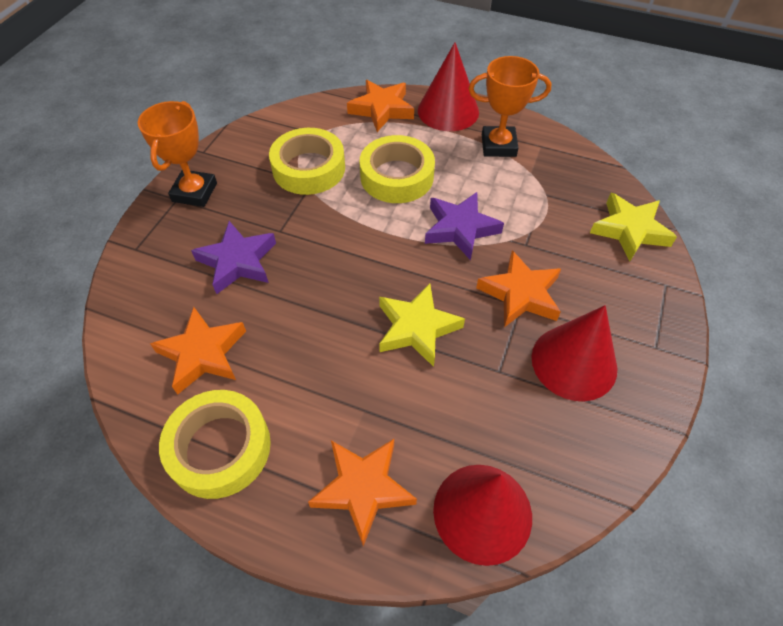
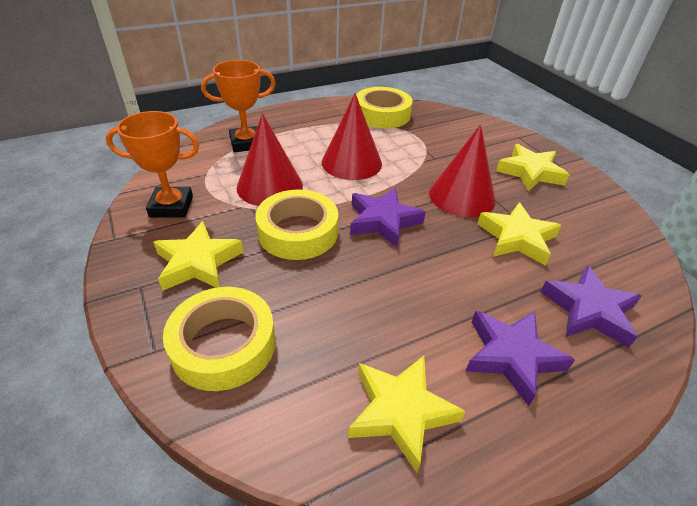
orange star: [150,307,246,395] [308,439,417,546] [347,80,414,132] [476,250,561,327] = 4 -> none = 0
purple star: [191,221,276,294] [425,192,504,261] = 2 -> [350,188,426,247] [466,311,575,406] [540,265,642,348] = 3
yellow star: [379,283,465,367] [590,193,677,262] = 2 -> [153,221,243,291] [348,356,465,472] [477,202,562,265] [496,144,570,191] = 4

